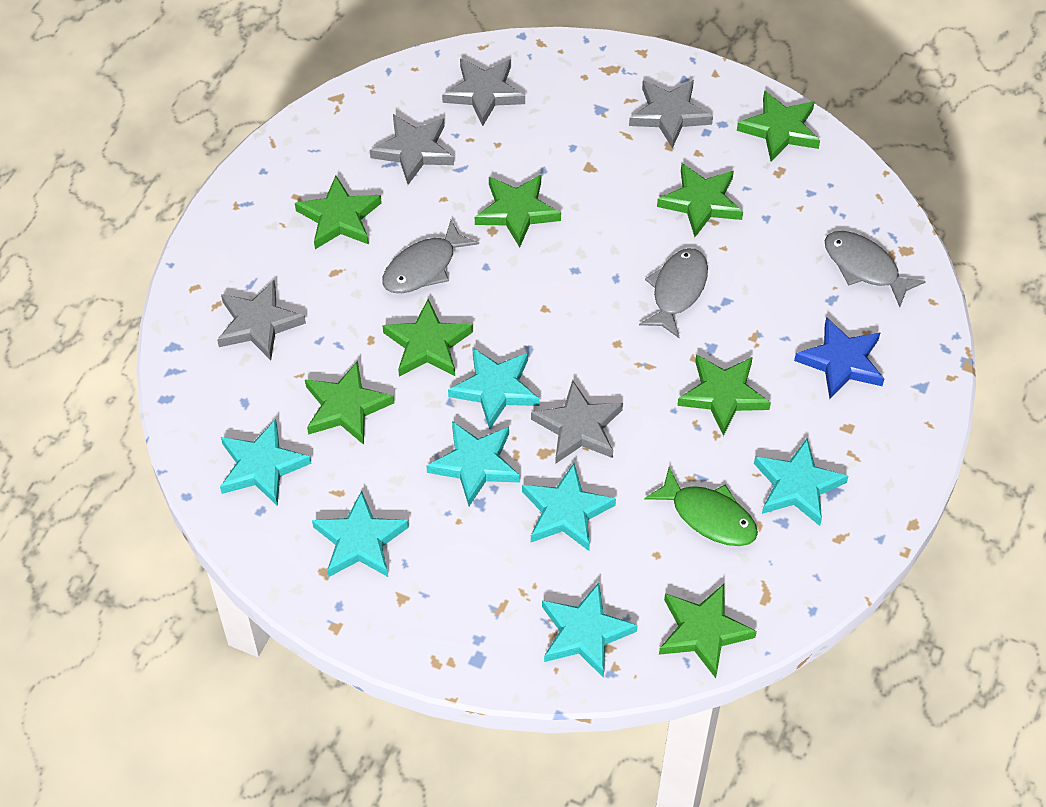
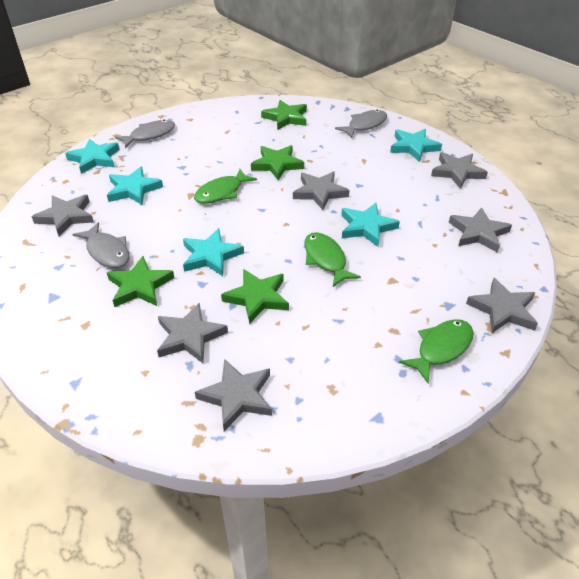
blue star: [794,317,884,399] = 1 -> none = 0
green fish: [644,467,758,546] = 1 -> [194,169,257,204] [304,232,361,287] [399,319,474,383] = 3
green star: [295,176,382,249] [305,361,394,445] [382,299,473,377] [475,175,561,248] [657,163,743,237] [659,584,757,678] [677,354,771,436] [737,90,820,162] = 8 -> [107,256,174,307] [221,269,289,324] [251,145,304,181] [261,100,307,130] = 4
grey star: [217,281,306,360] [370,114,454,185] [442,59,525,126] [531,380,623,464] [629,80,713,148] = 5 -> [32,195,94,236] [157,302,228,363] [195,359,272,431] [293,171,349,210] [431,152,488,189] [449,207,512,253] [466,278,538,333] = 7
turquoise star: [220,419,311,506] [312,490,409,577] [426,421,520,506] [448,347,540,429] [522,463,616,551] [542,583,638,678] [754,438,848,526] = 7 -> [65,139,120,174] [107,167,163,205] [183,228,244,276] [341,203,400,247] [390,129,442,162] = 5

